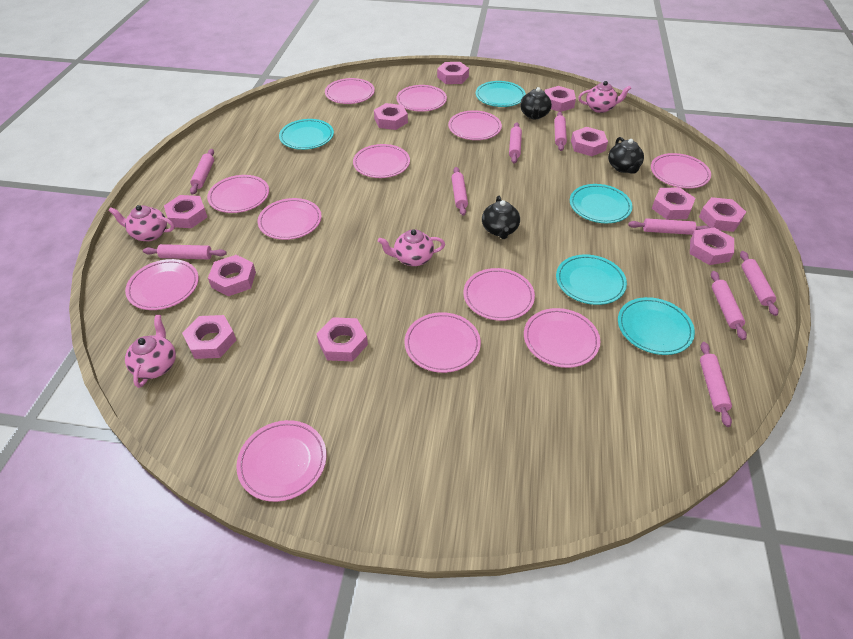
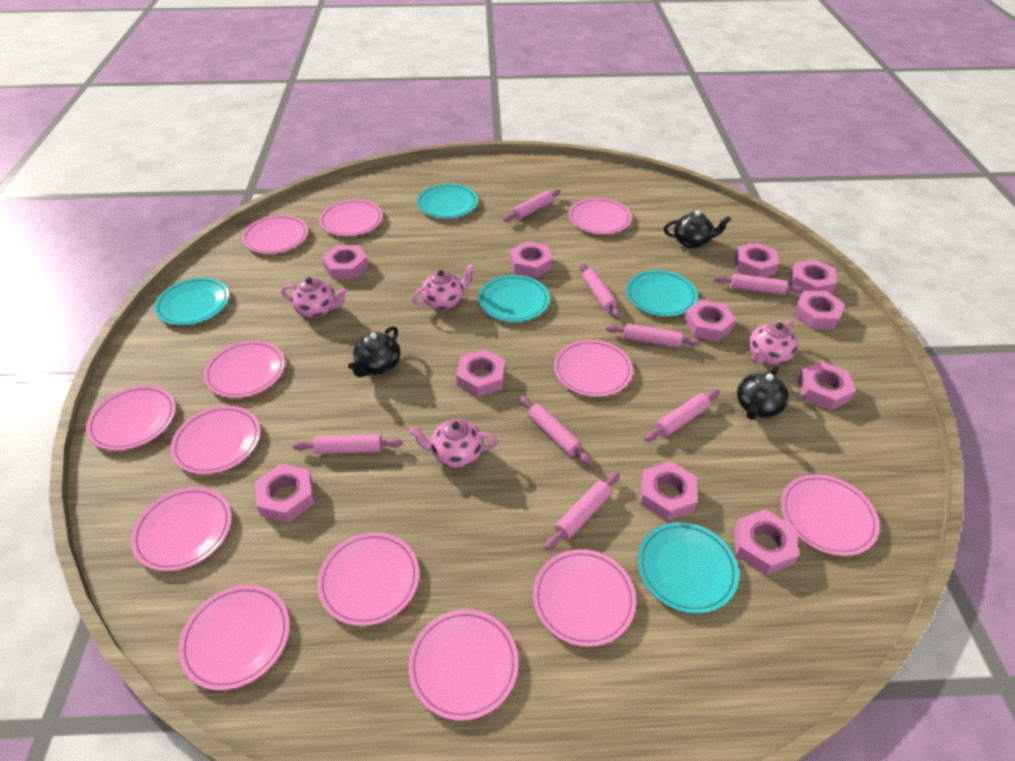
pink plate: [125,259,199,310] [207,175,269,213] [236,420,327,502] [258,198,322,240] [325,78,375,104] [353,144,410,178] [396,85,447,112] [404,312,481,373] [448,110,502,140] [463,268,535,321] [524,308,600,368] [651,153,711,189] = 12 -> [86,385,176,451] [131,487,232,571] [170,406,260,474] [178,585,290,690] [203,340,285,398] [242,215,308,254] [317,532,419,626] [319,199,383,236] [408,609,518,721] [533,549,636,647] [554,340,633,397] [569,198,631,234] [780,474,880,556] = 13
pink rolling pin: [143,244,227,259] [190,149,214,195] [451,167,468,216] [509,123,522,163] [554,112,567,151] [628,218,711,235] [700,342,732,427] [711,271,747,340] [740,251,778,316] = 9 -> [293,434,403,454] [503,189,561,222] [520,396,592,465] [545,472,620,550] [580,263,621,319] [606,323,701,348] [644,389,720,442] [714,274,805,295] = 8

